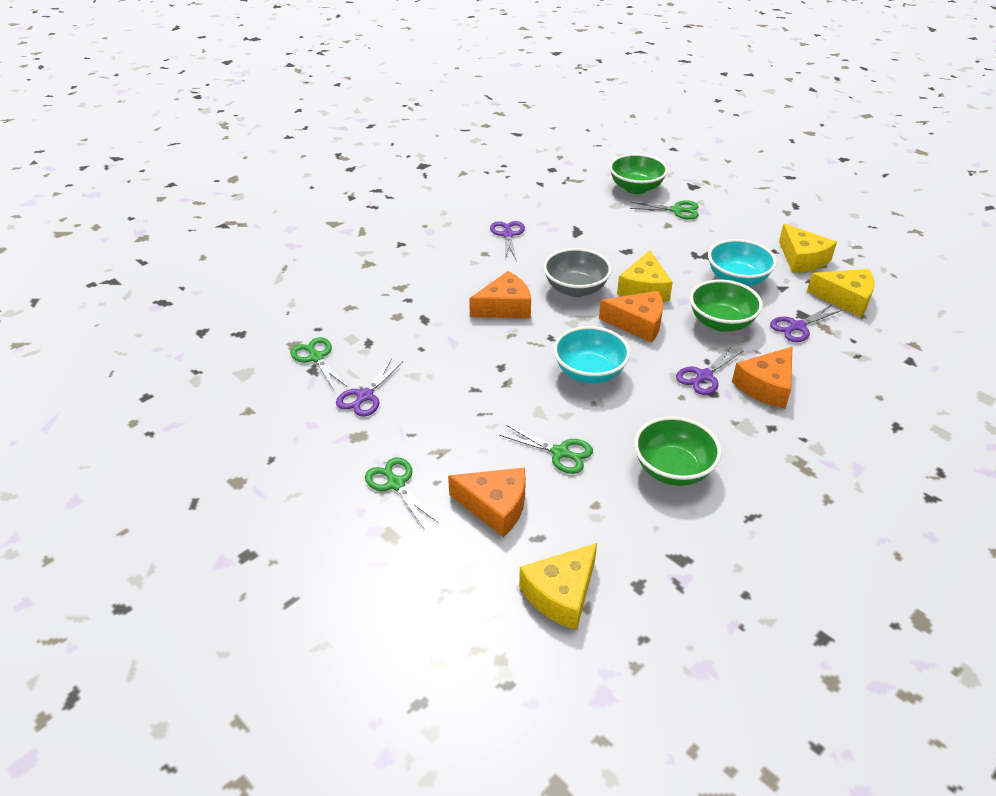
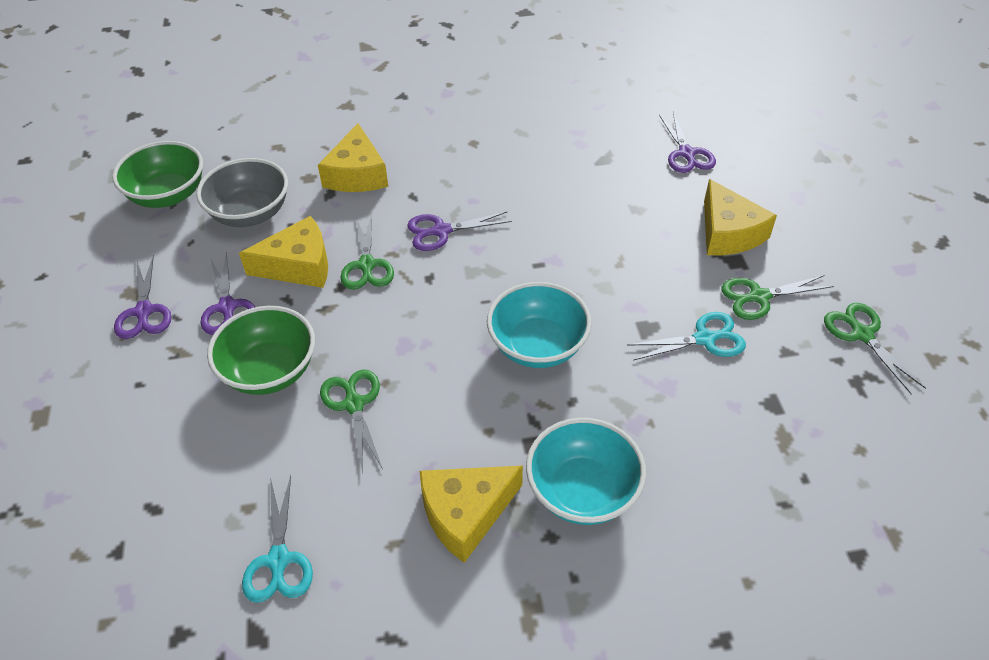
green bowl: [609,154,668,194] [634,416,722,486] [690,279,763,332] = 3 -> [112,141,203,208] [207,306,315,395] = 2
orange cheese: [448,468,526,537] [469,271,531,318] [599,291,663,343] [732,347,792,409] = 4 -> none = 0
turquoise scissors: none = 0 -> [242,475,313,603] [627,312,746,360] = 2

